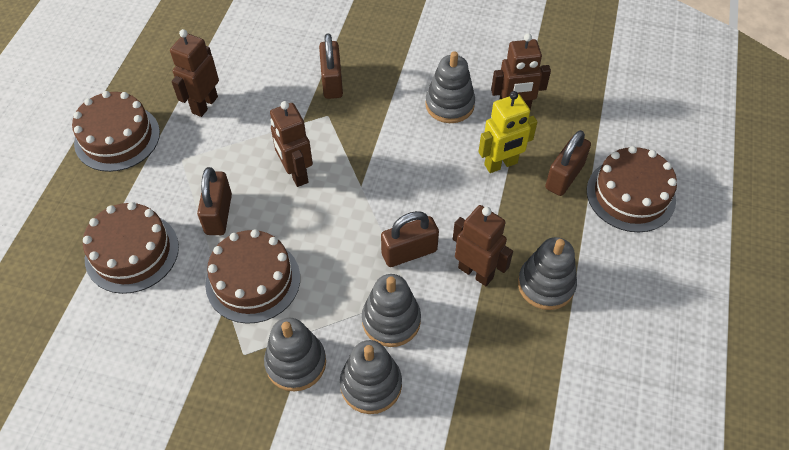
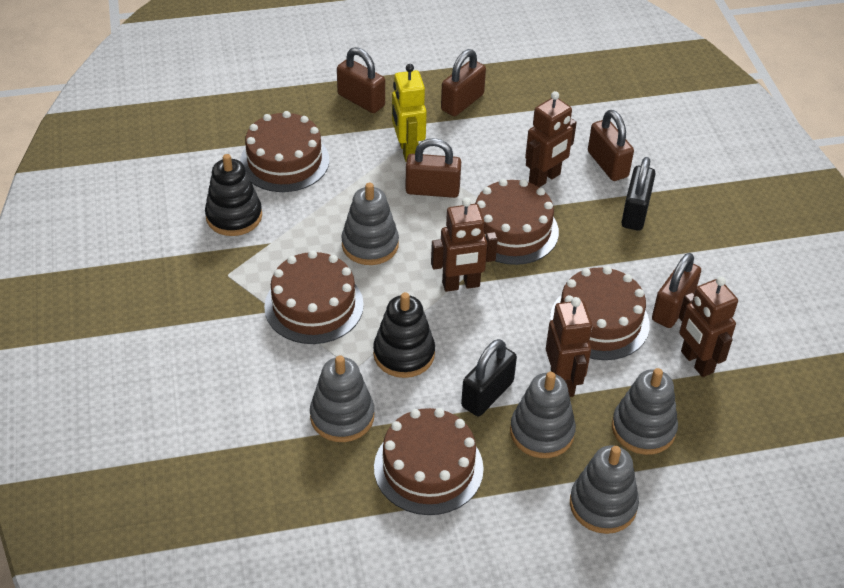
black padlock: none = 0 -> [461,339,517,416] [621,157,656,231] = 2
black stacking toy: none = 0 -> [205,154,262,236] [373,292,435,378] = 2
brown cake: [72,91,160,172] [83,202,179,294] [205,229,300,324] [587,146,677,232] = 4 -> [240,111,329,192] [264,250,364,344] [374,408,484,515] [475,179,559,265] [550,266,650,360] = 5
brown padlock: [197,167,232,235] [319,33,343,99] [381,211,439,267] [545,130,591,196] = 4 -> [337,47,385,113] [405,138,461,198] [441,49,486,116] [588,110,634,181] [652,253,701,328] = 5

